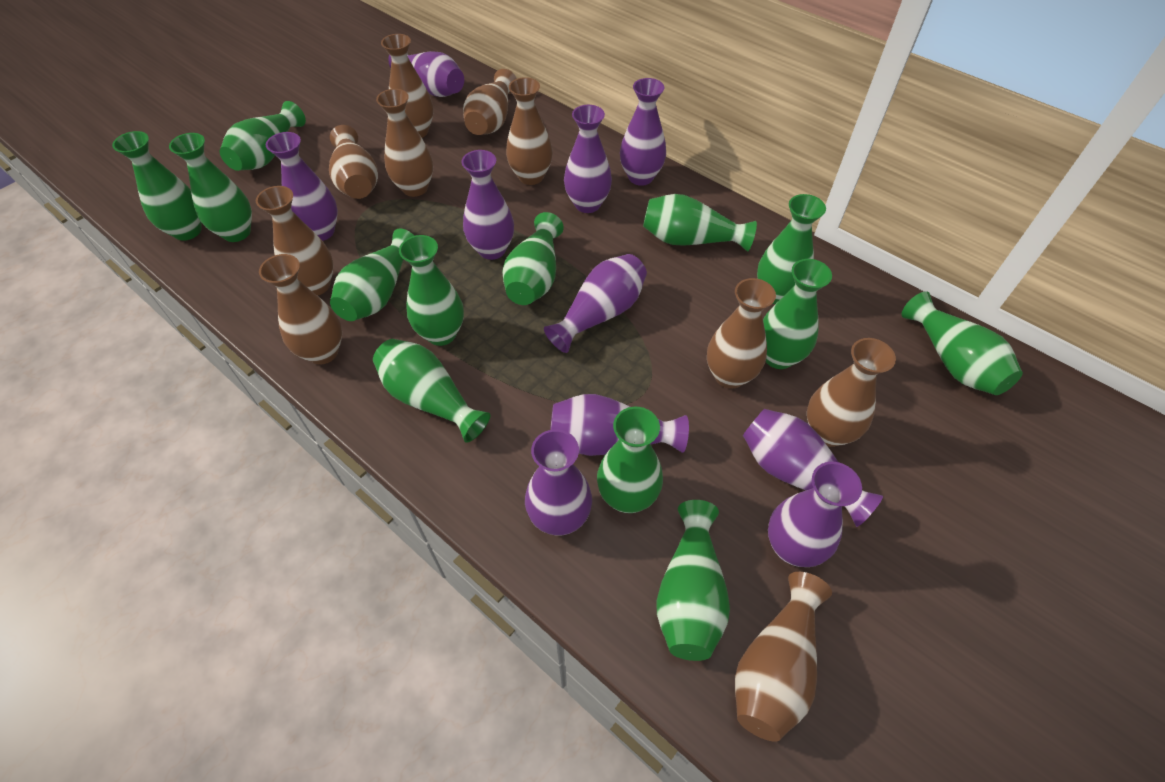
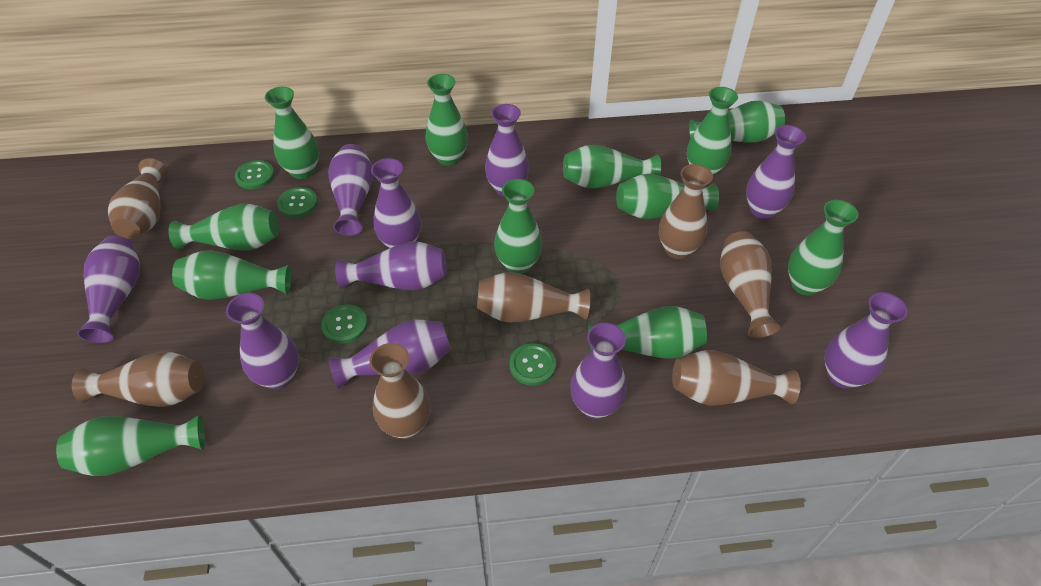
brown vase: [256,186,334,296] [259,254,342,365] [329,125,378,199] [376,89,433,197] [381,34,433,138] [463,69,517,135] [506,77,553,185] [707,278,776,389] [735,572,832,742] [807,338,896,447] = 10 -> [72,352,205,407] [108,158,168,239] [370,343,431,439] [477,272,590,323] [659,164,713,259] [672,350,801,406] [720,231,781,338] = 7
green button: none = 0 -> [235,160,275,189] [277,187,318,218] [321,304,367,344] [509,343,556,386] = 4
green vase: [112,131,202,241] [169,133,252,242] [220,101,306,171] [330,228,414,321] [373,339,490,443] [399,235,464,346] [502,212,564,305] [597,407,663,513] [643,194,757,252] [656,500,730,661] [757,194,826,304] [763,259,832,369] [902,291,1023,395] = 13 -> [56,414,205,476] [168,204,280,251] [172,250,291,300] [265,87,319,179] [426,74,468,166] [494,179,543,274] [563,145,661,189] [588,306,707,359] [616,174,719,219] [687,87,738,176] [689,101,785,143] [788,200,858,295] = 12

